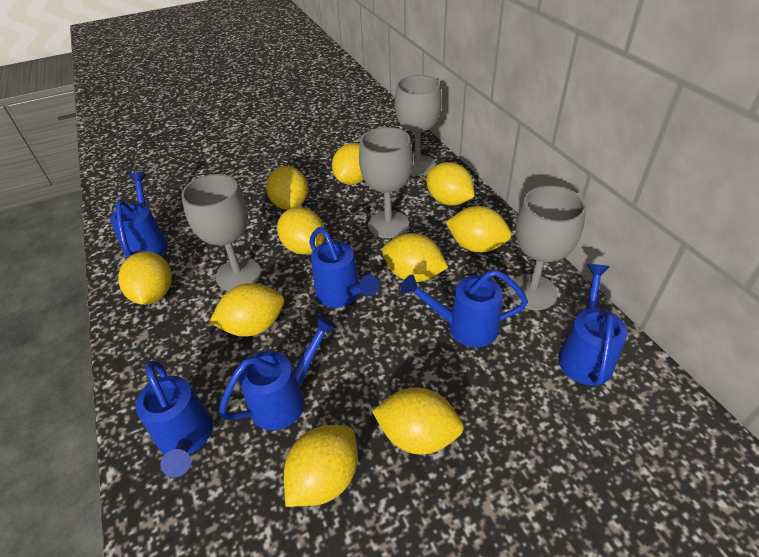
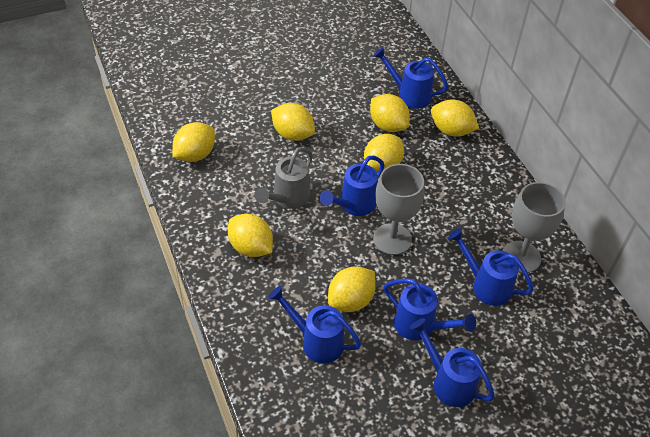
grey goblet: [181,174,261,291] [359,127,413,238] [395,75,442,176] [508,186,586,310] = 4 -> [373,164,425,255] [502,182,566,273] = 2
grey watering can: none = 0 -> [255,147,313,209] = 1
yellow lemon: [118,251,172,305] [209,283,284,336] [266,166,308,210] [277,207,325,254] [284,425,358,507] [332,143,364,185] [372,388,464,454] [382,233,448,282] [426,162,475,206] [446,206,511,252] = 10 -> [172,122,215,162] [228,214,273,257] [271,103,315,141] [328,266,376,312] [364,134,404,172] [370,94,410,132] [431,99,479,137] = 7

